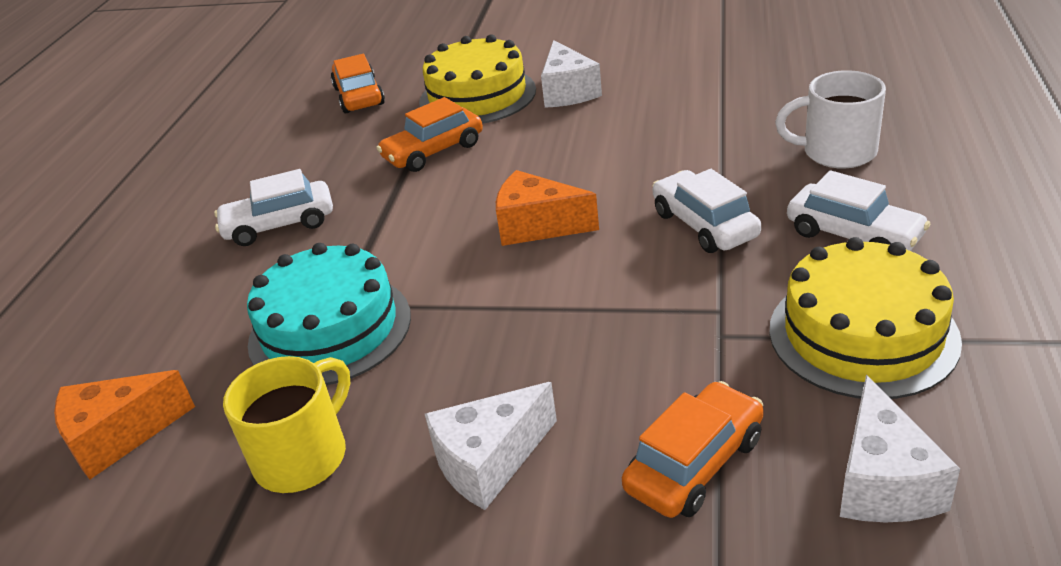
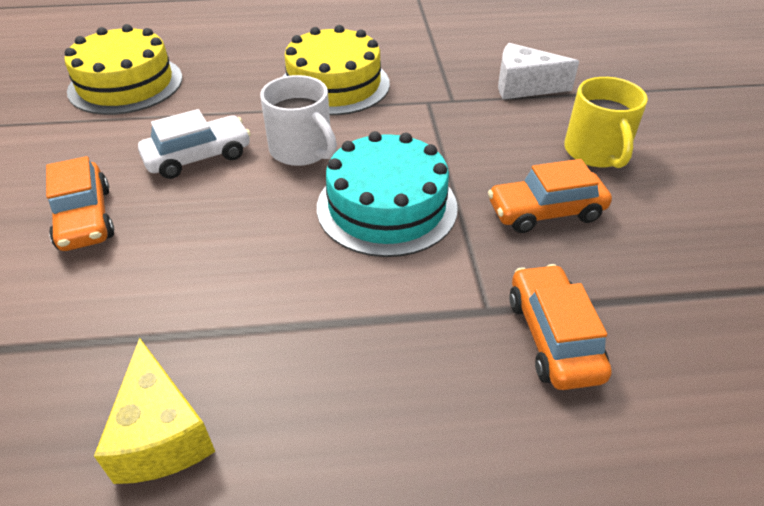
orange cheese: [54,370,195,479] [496,170,599,246] = 2 -> none = 0
white car: [214,169,333,246] [652,169,761,253] [787,170,930,251] = 3 -> [138,109,251,179] = 1
white cheese: [425,382,557,510] [541,40,602,108] [840,375,960,522] = 3 -> [498,43,579,99] = 1
yellow cheese: none = 0 -> [94,338,215,484] = 1

